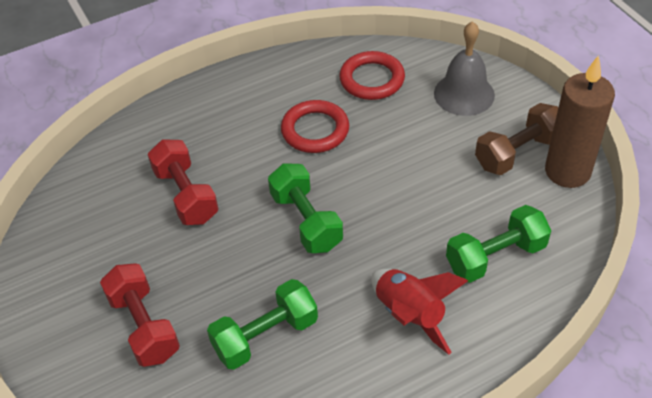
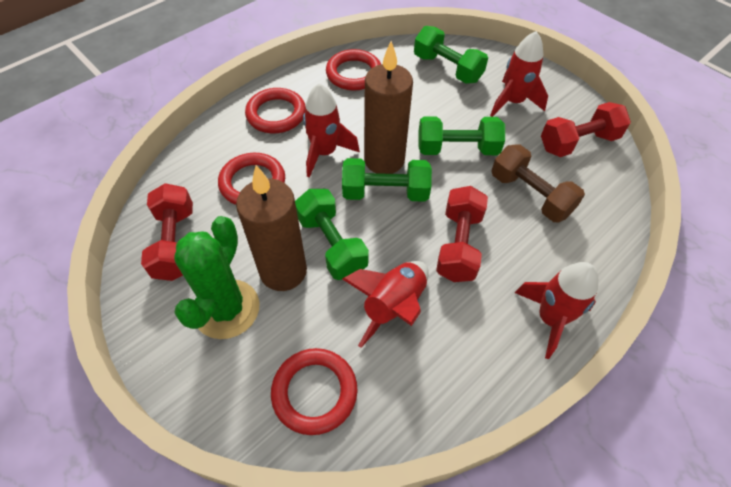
brown candle: [545,55,615,188] = 1 -> [236,165,307,291] [364,41,413,174] = 2
green cactus: none = 0 -> [174,216,259,339] = 1
green dumbbell: [207,279,318,370] [268,164,343,253] [446,205,551,283] = 3 -> [295,189,369,280] [342,158,432,202] [414,26,488,84] [418,116,505,155] = 4
grey bell: [434,21,495,116] = 1 -> none = 0
red dumbbell: [100,263,180,367] [148,139,218,225] = 2 -> [141,183,193,281] [436,186,488,282] [541,102,631,157] = 3
red ring: [281,100,349,153] [339,51,405,100] = 2 -> [218,153,285,205] [245,88,305,133] [271,348,357,435] [326,49,381,91] = 4
red rocket: [371,269,468,355] = 1 -> [303,83,360,178] [342,261,429,348] [490,31,548,117] [515,262,598,359] = 4

